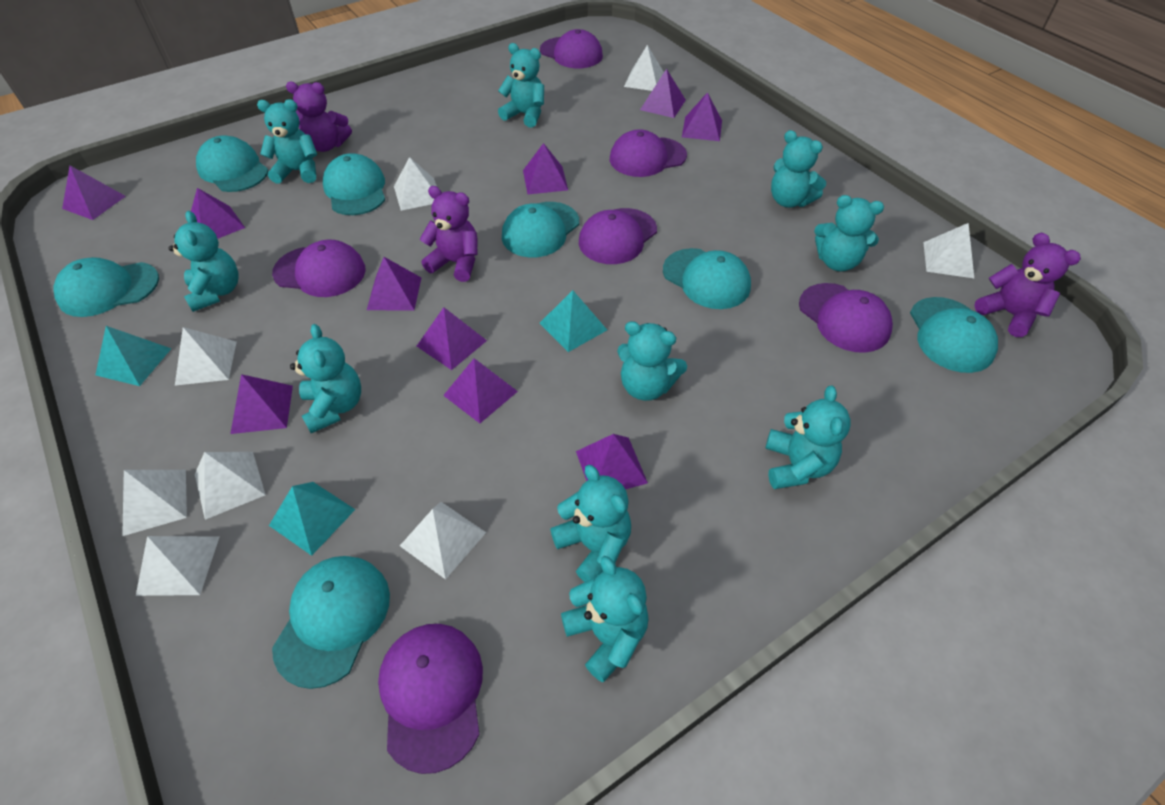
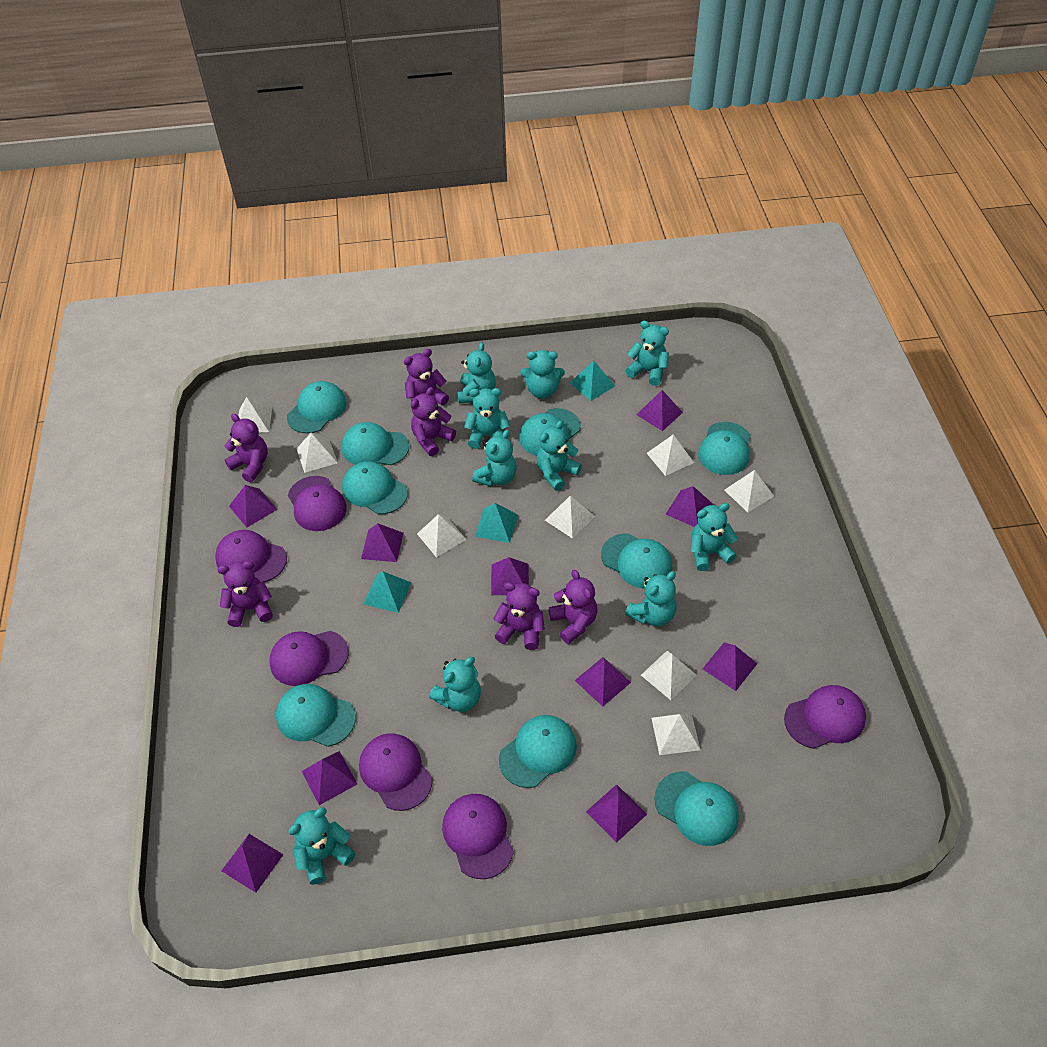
purple teddy bear: [286,82,352,152] [420,186,478,282] [974,233,1081,337] = 3 -> [218,561,273,627] [225,414,268,482] [404,349,449,405] [411,387,456,456] [493,583,545,650] [549,570,598,644] = 6
turquoise cap: [54,257,159,317] [196,135,268,192] [272,556,390,689] [323,153,385,215] [502,202,579,257] [663,248,751,309] [910,297,998,373] = 7 -> [276,684,356,747] [287,381,347,434] [341,422,409,465] [342,461,408,514] [499,715,577,788] [519,408,581,456] [601,533,673,589] [654,771,739,846] [698,422,751,475] = 9

